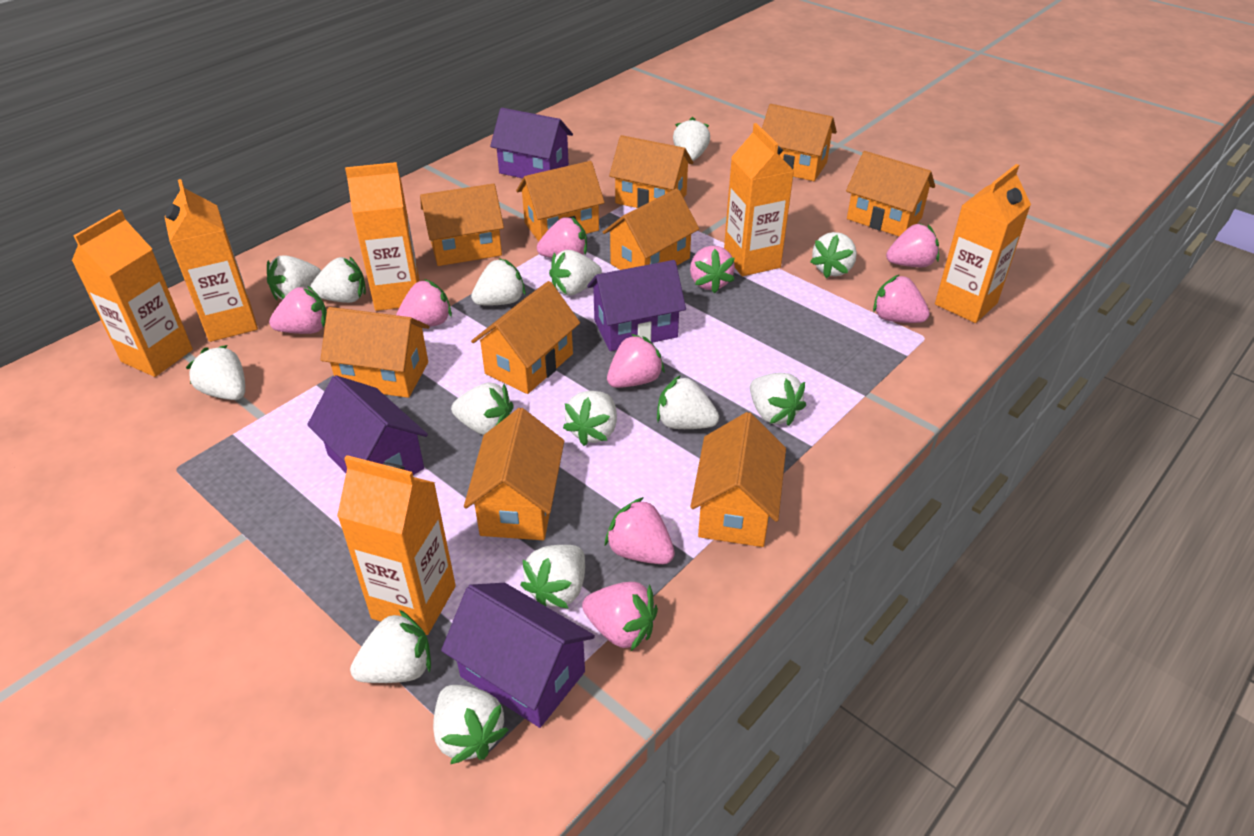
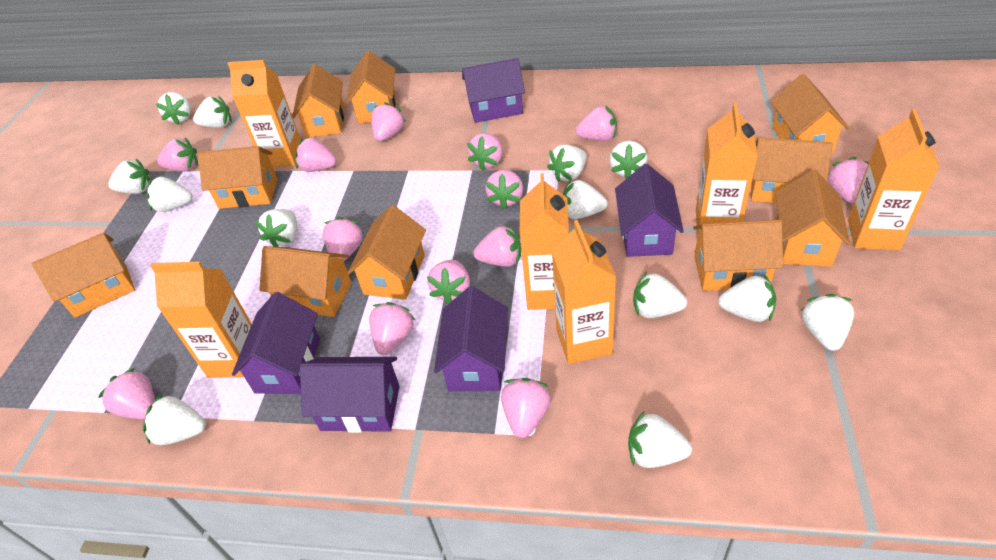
pink strawberry: [269,285,327,334] [396,279,452,327] [537,216,587,258] [582,582,658,651] [605,497,675,564] [607,334,665,388] [690,246,735,293] [873,274,930,323] [886,223,939,267] = 9 -> [98,368,155,419] [157,137,198,172] [295,137,337,172] [323,217,364,261] [369,302,415,355] [371,102,406,142] [427,260,470,304] [467,133,503,171] [473,224,521,267] [485,170,523,210] [501,378,551,438] [576,105,617,141] [828,157,869,204] = 13
purple house: [307,375,428,475] [441,583,595,728] [490,108,573,178] [587,260,686,351] = 4 -> [232,292,320,394] [300,357,400,433] [434,286,508,391] [462,58,525,123] [615,164,684,257] = 5
white strawberry: [186,345,245,400] [267,255,321,300] [310,256,366,303] [350,610,431,683] [433,685,508,764] [451,383,514,435] [471,258,526,305] [520,545,585,609] [549,250,602,296] [563,391,617,446] [657,375,719,429] [673,117,710,161] [750,373,806,426] [810,232,857,278] = 14 -> [108,159,150,194] [143,394,206,445] [146,176,192,212] [156,92,191,125] [193,96,232,128] [255,209,297,247] [547,144,587,182] [563,180,608,219] [610,141,648,179] [628,411,692,468] [633,271,687,318] [718,275,776,322] [801,294,854,351] = 13

